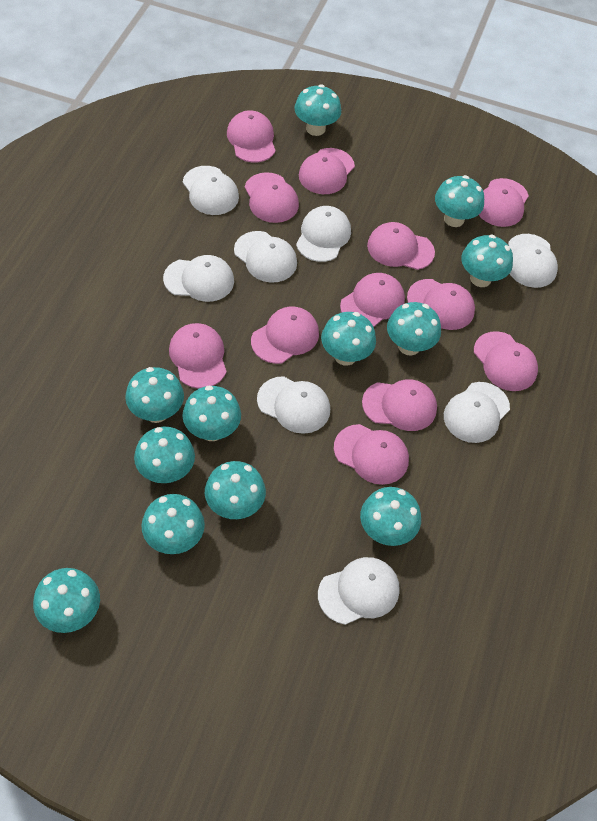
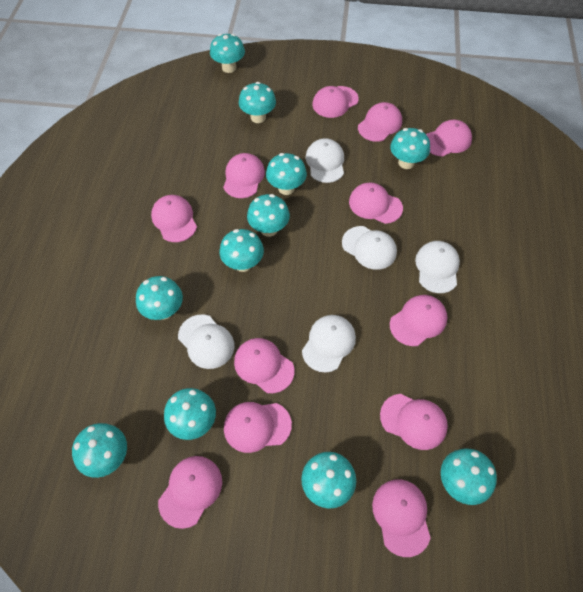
turquoise mushroom: [33,568,100,633] [125,367,184,423] [134,427,195,483] [141,494,205,554] [182,385,241,441] [205,461,266,519] [294,85,341,136] [321,312,376,366] [360,487,421,546] [387,302,441,356] [435,175,484,227] [461,234,513,287] = 12 -> [72,423,127,478] [136,276,183,320] [164,388,216,440] [210,34,245,73] [219,229,264,272] [239,82,276,123] [247,194,290,237] [266,153,307,195] [301,452,356,508] [390,128,430,169] [441,449,497,505] = 11
white cap: [163,255,234,302] [183,166,239,215] [234,231,297,283] [257,376,330,434] [296,206,351,262] [318,557,400,625] [444,382,510,443] [508,234,558,288] = 8 -> [178,315,234,369] [302,315,356,372] [306,138,344,183] [342,226,397,270] [415,241,460,293] = 5

